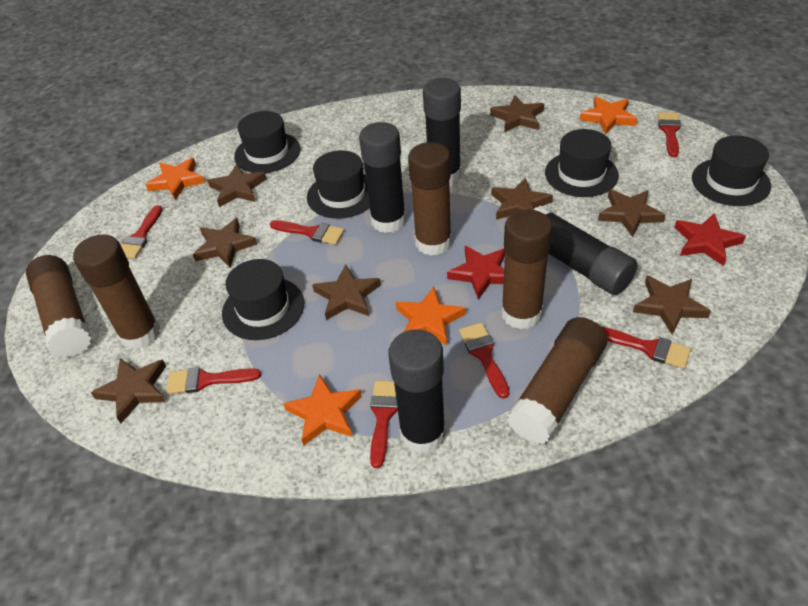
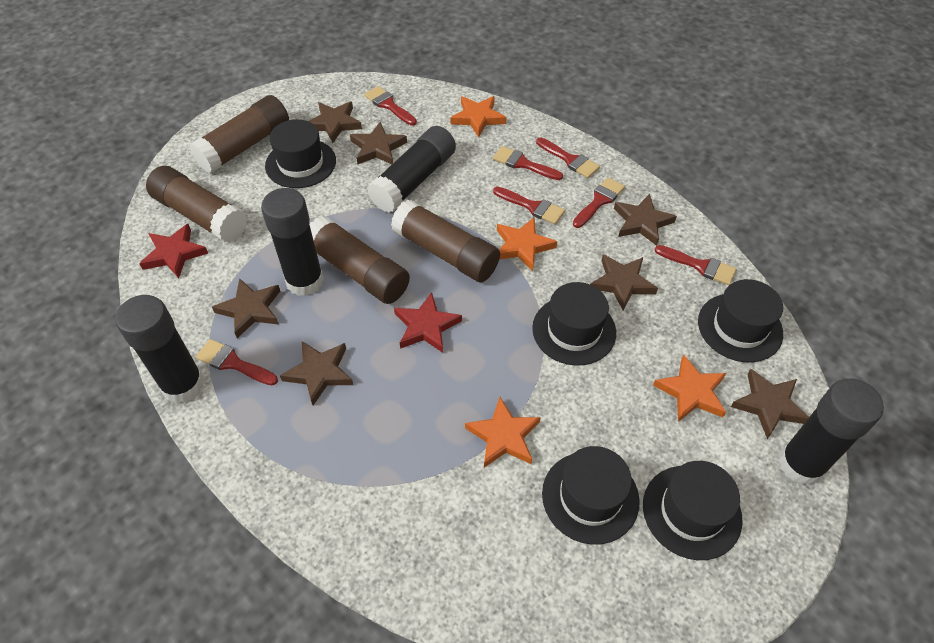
brown glue stick: [26,255,91,358] [73,235,160,350] [408,142,452,256] [501,209,553,329] [507,317,607,444] = 5 -> [146,166,247,243] [189,95,289,173] [310,216,410,304] [391,200,500,282] = 4
brown star: [91,358,166,424] [193,218,258,268] [207,164,267,207] [312,265,381,320] [490,95,544,133] [491,178,553,219] [598,189,666,237] [633,276,711,335] = 8 -> [212,278,280,338] [280,341,353,405] [309,101,362,143] [350,122,407,165] [590,254,658,311] [614,194,677,246] [731,369,809,439] = 7

